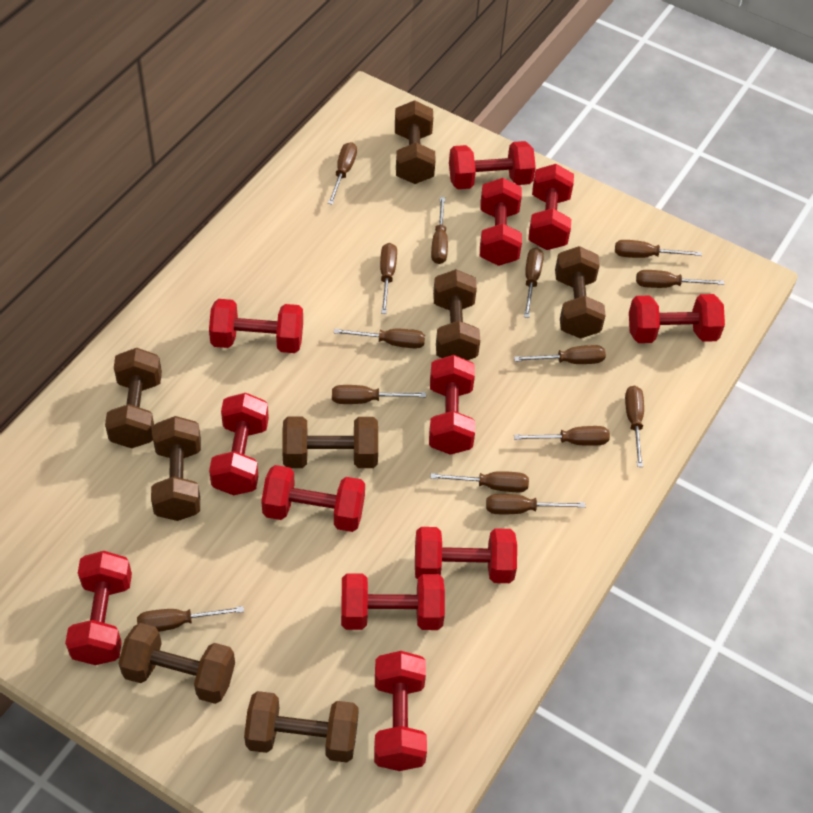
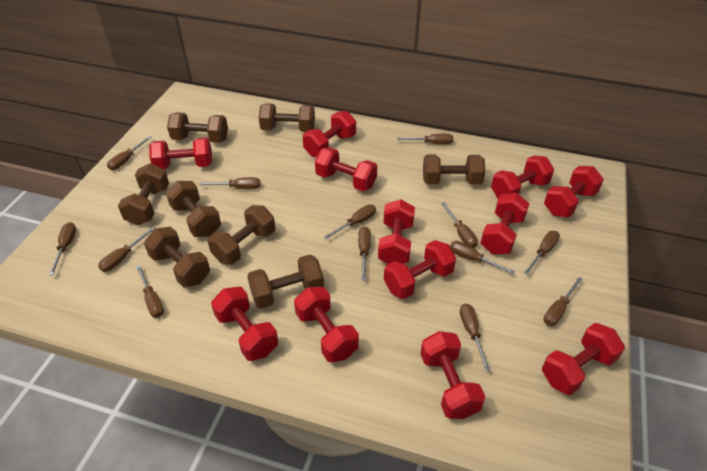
brown screwdriver: [137,606,244,632] [328,142,357,205] [332,385,426,404] [334,329,425,348] [380,243,397,314] [431,197,448,264] [431,471,529,492] [486,494,585,514] [514,345,606,364] [514,426,610,446] [524,248,544,318] [615,240,702,258] [625,386,644,467] [636,270,725,288] = 14 -> [49,222,76,275] [98,227,155,272] [107,136,151,170] [136,265,164,318] [199,177,261,189] [324,205,376,239] [358,227,371,280] [397,134,453,144] [441,202,478,248] [450,241,515,274] [460,304,490,371] [524,231,560,275] [543,277,582,326] = 13

